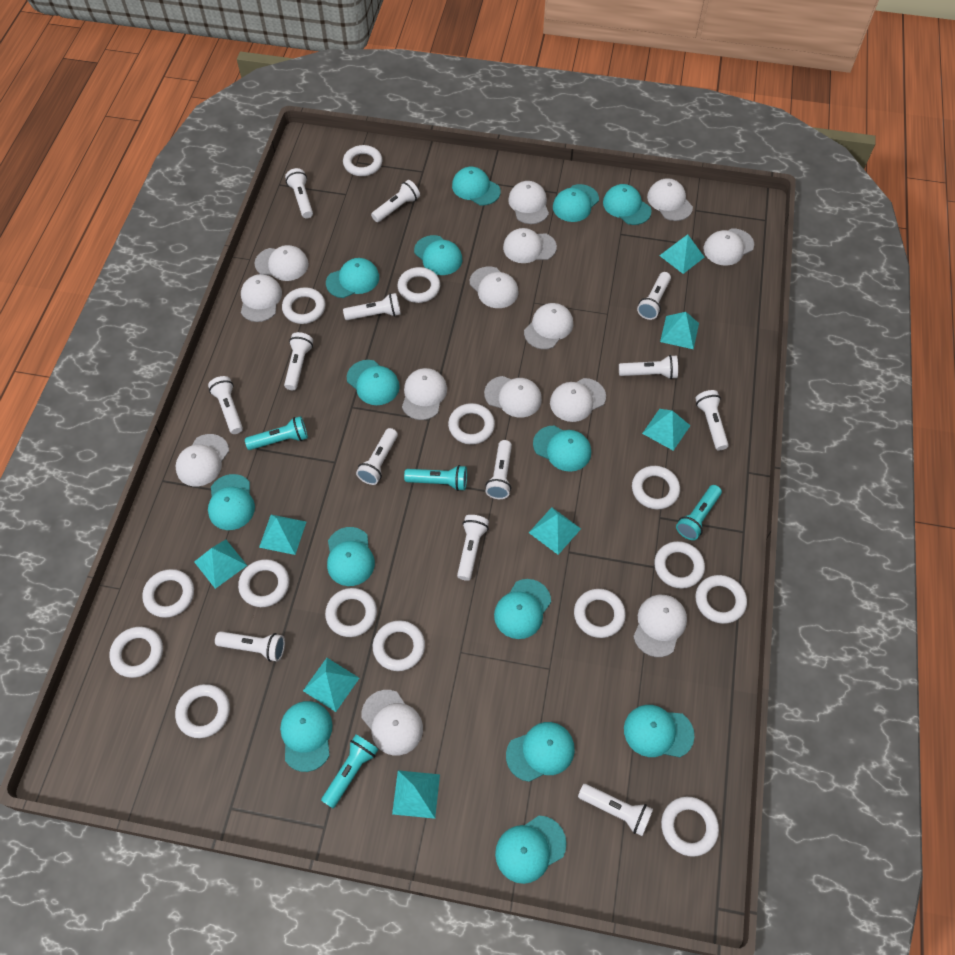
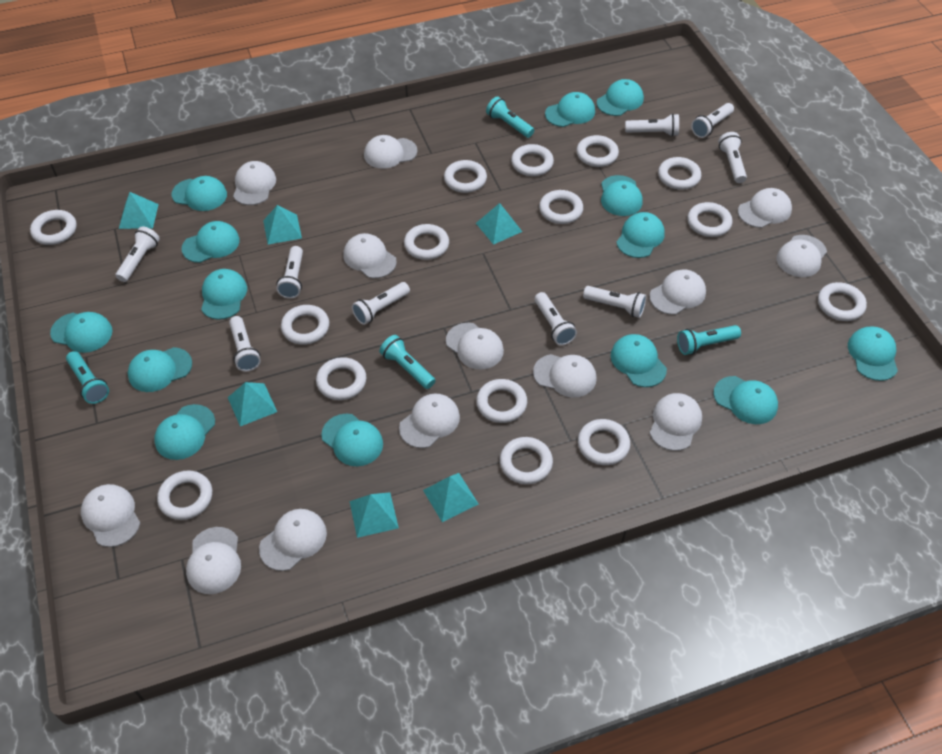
turquoise pyramid: [194,539,247,589] [259,515,306,555] [303,658,359,712] [392,770,440,819] [529,507,581,555] [642,409,691,451] [659,235,704,274] [660,312,699,349] = 8 -> [119,192,159,229] [228,382,277,426] [263,205,302,245] [349,492,399,538] [423,473,478,522] [476,203,522,245] = 6
white cap: [176,434,229,487] [241,274,282,322] [255,245,309,281] [361,690,423,756] [402,368,447,420] [470,267,518,308] [484,376,542,418] [503,228,557,263] [508,181,549,224] [524,303,573,349] [550,378,606,422] [633,595,687,657] [647,178,693,221] [704,228,754,266] = 14 -> [81,484,140,547] [186,527,241,594] [233,161,276,205] [259,509,327,571] [343,233,397,278] [364,135,418,169] [399,394,460,448] [446,323,504,370] [533,354,597,397] [650,269,706,315] [650,393,702,451] [738,188,792,228] [777,235,827,277] = 13
white flashlight: [208,376,243,434] [215,631,285,662] [284,332,313,390] [285,168,313,218] [343,293,401,320] [356,428,398,485] [371,180,420,222] [457,515,489,581] [485,440,512,499] [578,784,653,836] [619,355,678,379] [637,272,671,320] [695,390,729,450] = 13 -> [115,226,160,282] [229,316,261,371] [276,246,303,299] [352,282,410,325] [534,292,577,345] [583,286,646,318] [625,114,679,137] [691,103,734,138] [718,132,747,183] = 9

